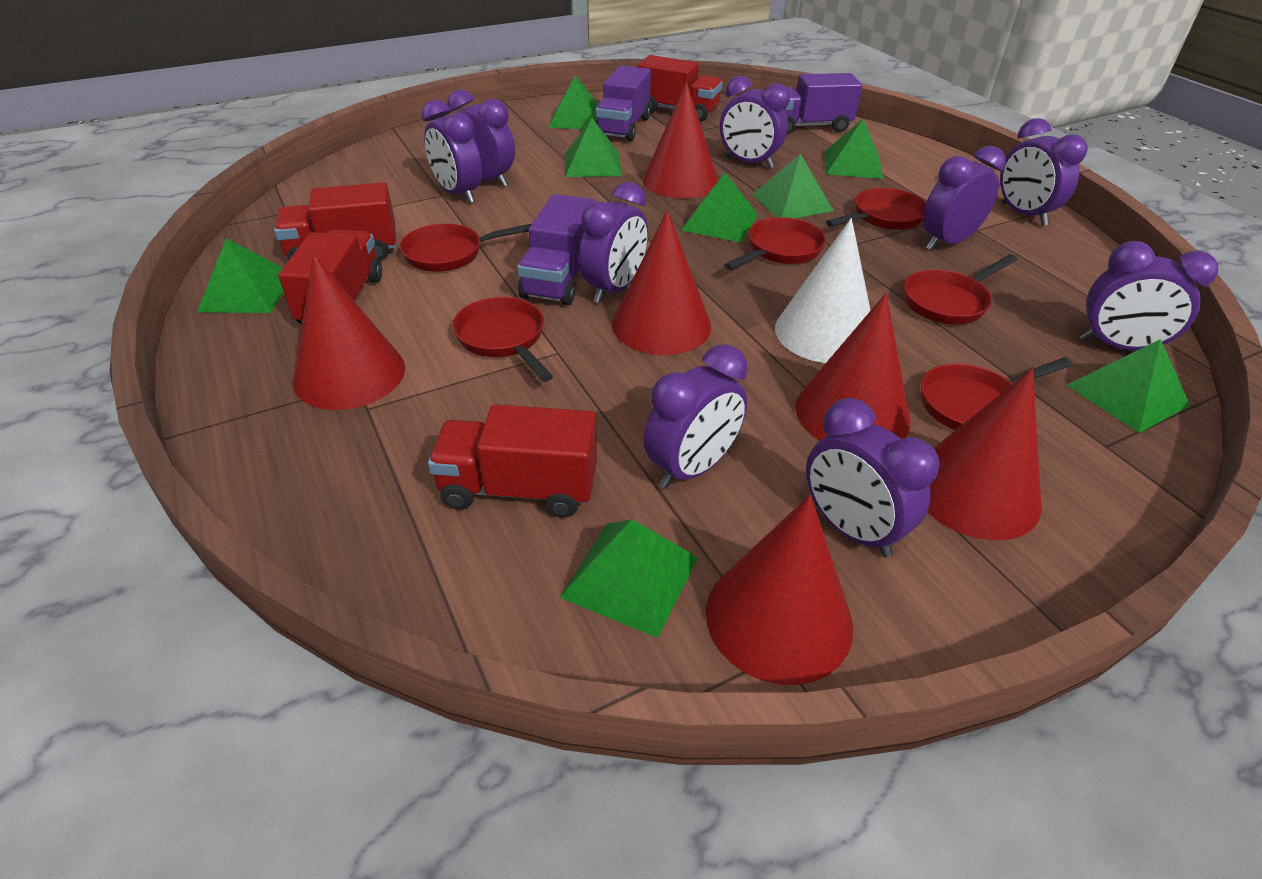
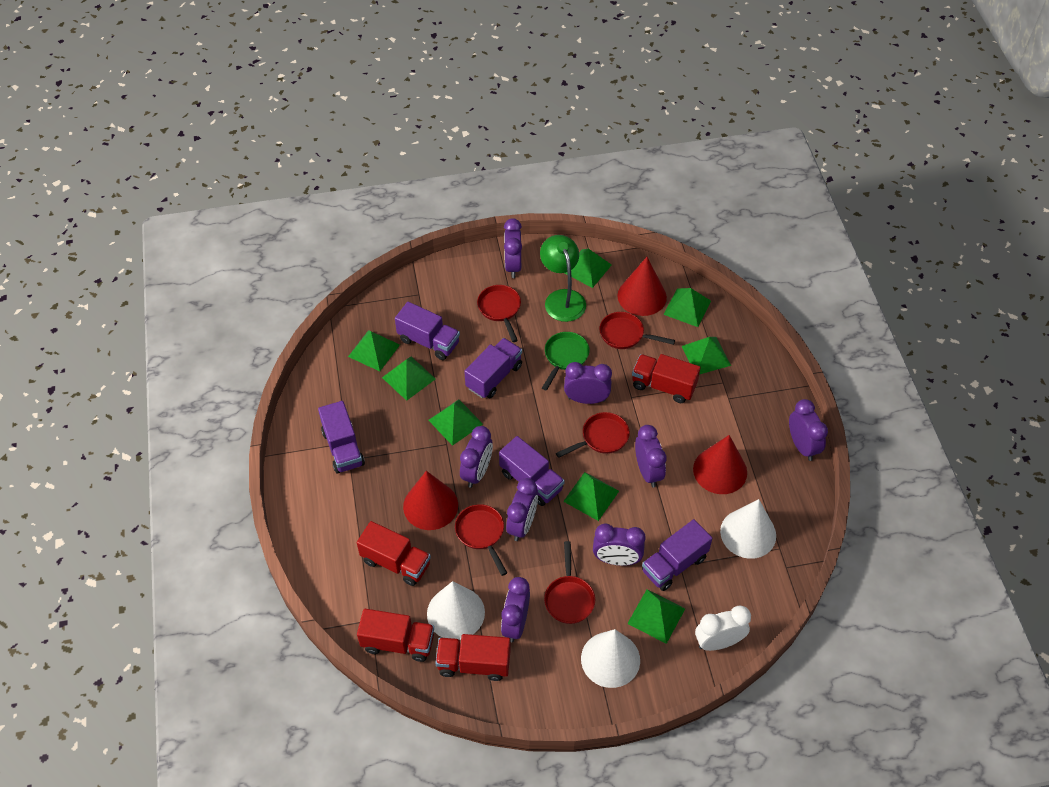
green lamp: none = 0 -> [540,235,586,322] = 1
green pan: none = 0 -> [542,332,590,391] = 1
purple clock: [422,99,482,204] [447,90,515,187] [579,182,648,303] [644,344,748,489] [720,75,790,169] [806,398,940,558] [923,146,1006,250] [1000,118,1088,226] [1080,241,1218,350] = 9 -> [460,426,493,488] [501,577,530,642] [504,218,522,278] [506,478,538,541] [564,362,612,404] [593,524,646,566] [635,425,667,487] [789,399,828,461] = 8
purple truck: [517,194,596,305] [595,65,651,142] [785,73,862,134] = 3 -> [318,401,365,473] [395,302,460,360] [464,338,522,398] [499,436,565,506] [642,519,713,591] = 5
red cone: [293,255,405,410] [612,210,711,355] [643,82,718,198] [706,495,853,685] [795,293,910,441] [927,369,1042,541] = 6 -> [403,471,458,530] [618,257,667,316] [693,435,747,494] = 3
red pan: [400,223,531,272] [452,297,553,382] [724,217,826,270] [826,188,926,230] [904,254,1017,324] [921,357,1072,430] = 6 -> [455,504,507,576] [477,285,521,342] [544,541,595,624] [556,412,630,458] [599,312,675,349] = 5
white clock: none = 0 -> [695,606,751,651] = 1
white cone: [775,218,871,363] = 1 -> [427,581,485,640] [581,629,640,688] [720,499,776,559] = 3

